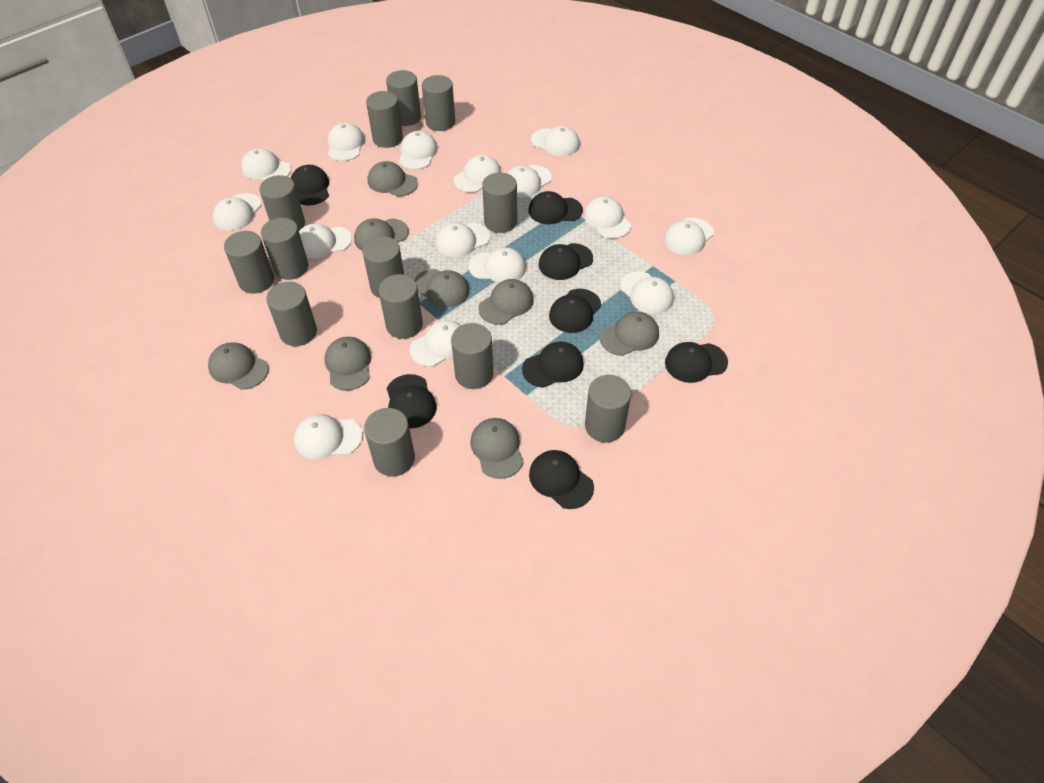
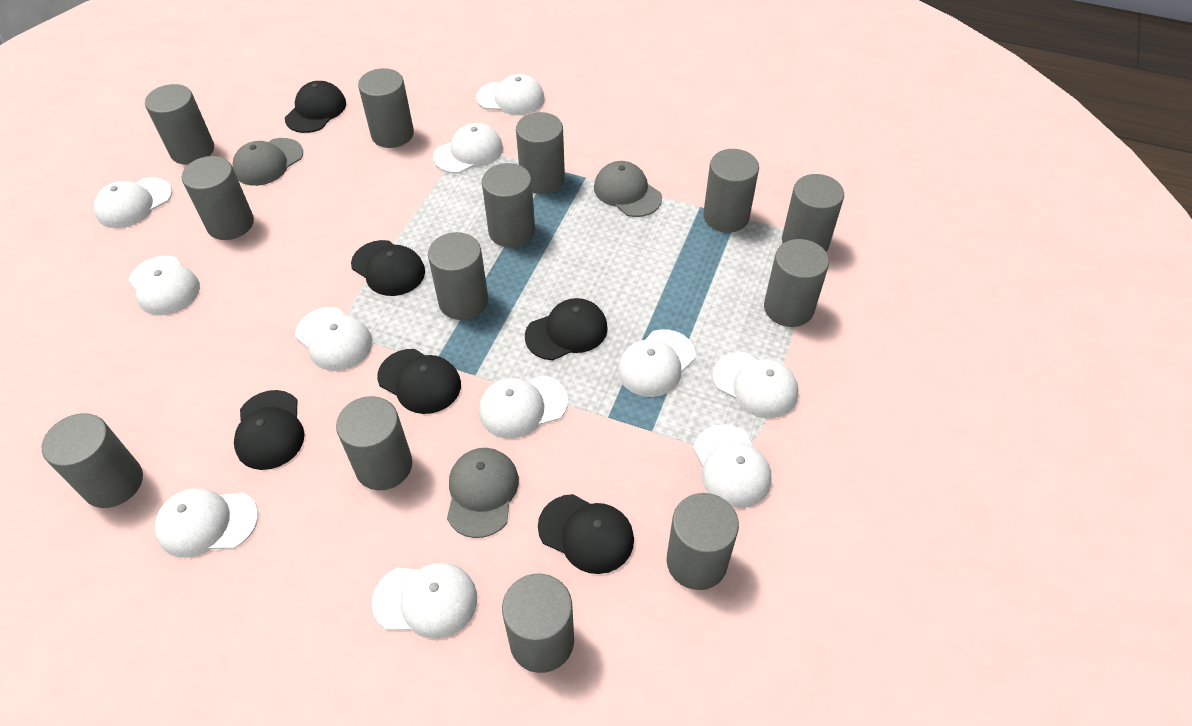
black cap: [291,165,329,206] [387,374,437,428] [522,342,584,388] [528,191,583,225] [529,450,594,509] [539,243,593,280] [549,289,601,333] [665,342,728,383] = 8 -> [234,390,305,470] [285,81,346,133] [351,240,425,296] [377,349,461,414] [525,298,608,360] [538,494,634,574] = 6
grey cap: [208,342,269,390] [325,337,371,391] [354,218,409,251] [368,161,418,197] [414,269,469,308] [470,418,524,479] [478,279,534,325] [600,311,659,356] = 8 -> [232,138,303,186] [447,448,519,538] [594,161,662,217] = 3
white cap: [213,193,262,231] [241,148,291,180] [294,414,363,460] [299,223,352,258] [328,123,365,161] [399,131,438,170] [410,320,461,367] [436,223,490,258] [454,155,501,193] [469,247,526,283] [507,165,552,197] [531,126,580,156] [584,196,631,239] [620,272,674,314] [664,218,714,255] = 15 -> [94,177,172,228] [128,256,200,315] [155,488,258,558] [295,307,372,371] [372,563,477,639] [433,123,503,173] [476,74,545,115] [479,375,568,439] [618,329,695,397] [693,424,771,508] [712,352,799,418] = 11

